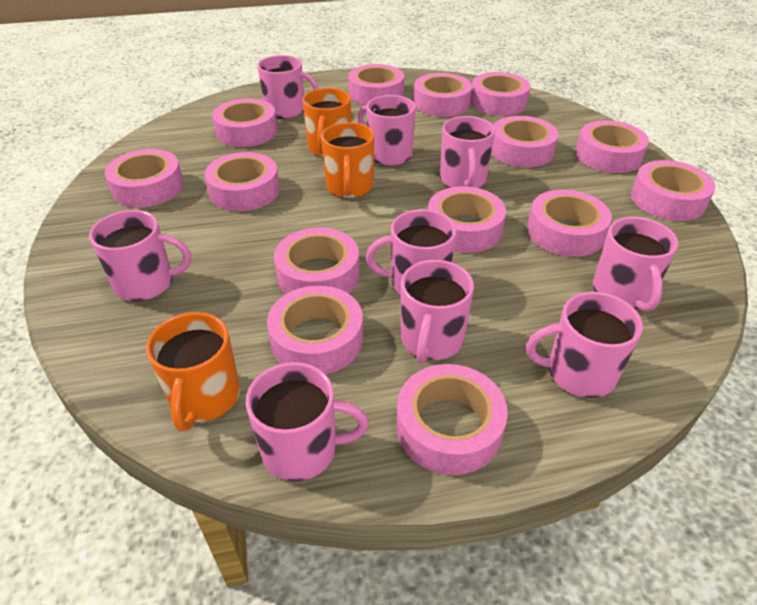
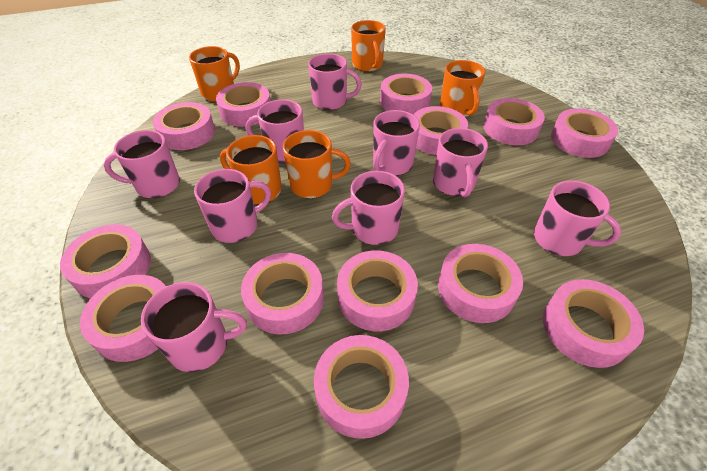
orange mug: [146,312,240,431] [302,88,351,157] [321,122,375,198] = 3 -> [189,46,240,102] [220,135,282,204] [283,130,351,198] [351,20,386,72] [440,60,485,117] = 5
pink tape: [105,149,184,208] [205,152,280,211] [212,99,278,147] [267,286,363,374] [274,228,360,294] [348,64,404,105] [396,364,508,475] [414,73,472,117] [428,186,506,253] [470,72,530,116] [491,116,559,168] [527,190,612,257] [575,120,649,173] [631,160,716,221] = 14 -> [60,224,151,298] [80,275,166,362] [153,102,215,150] [216,82,271,127] [241,253,324,334] [314,335,409,439] [337,250,418,331] [380,74,432,114] [413,106,468,155] [438,244,523,323] [483,98,545,145] [543,279,644,368] [551,108,618,158] = 13

